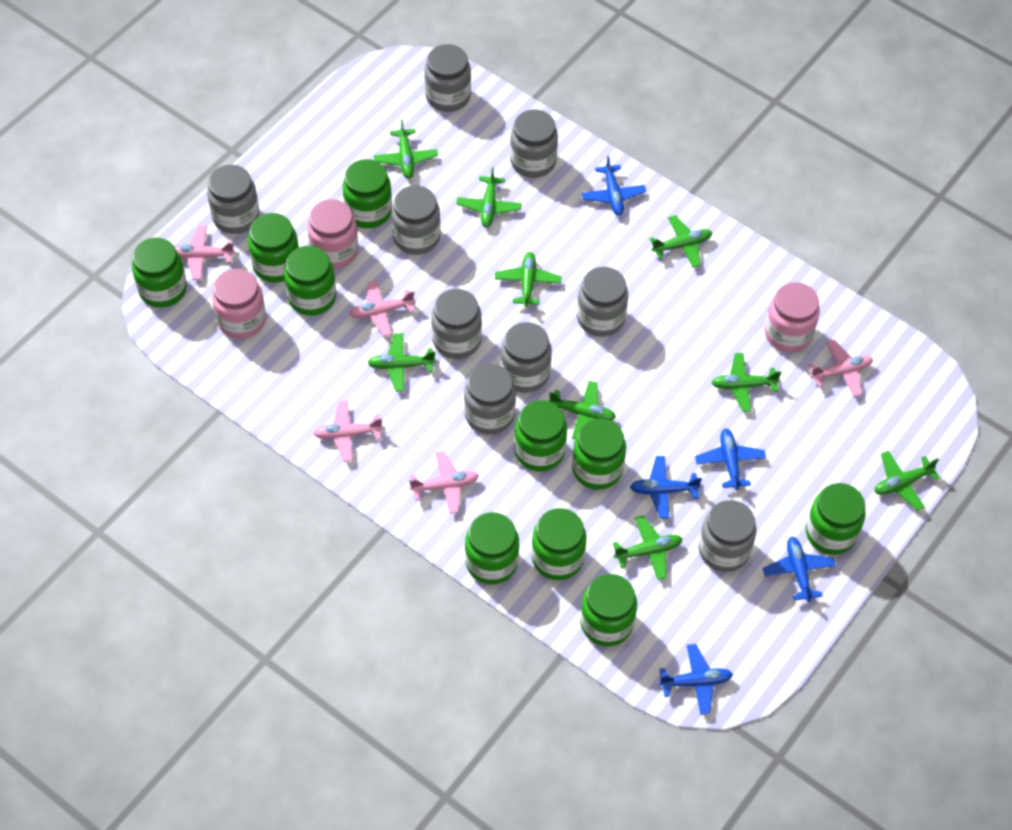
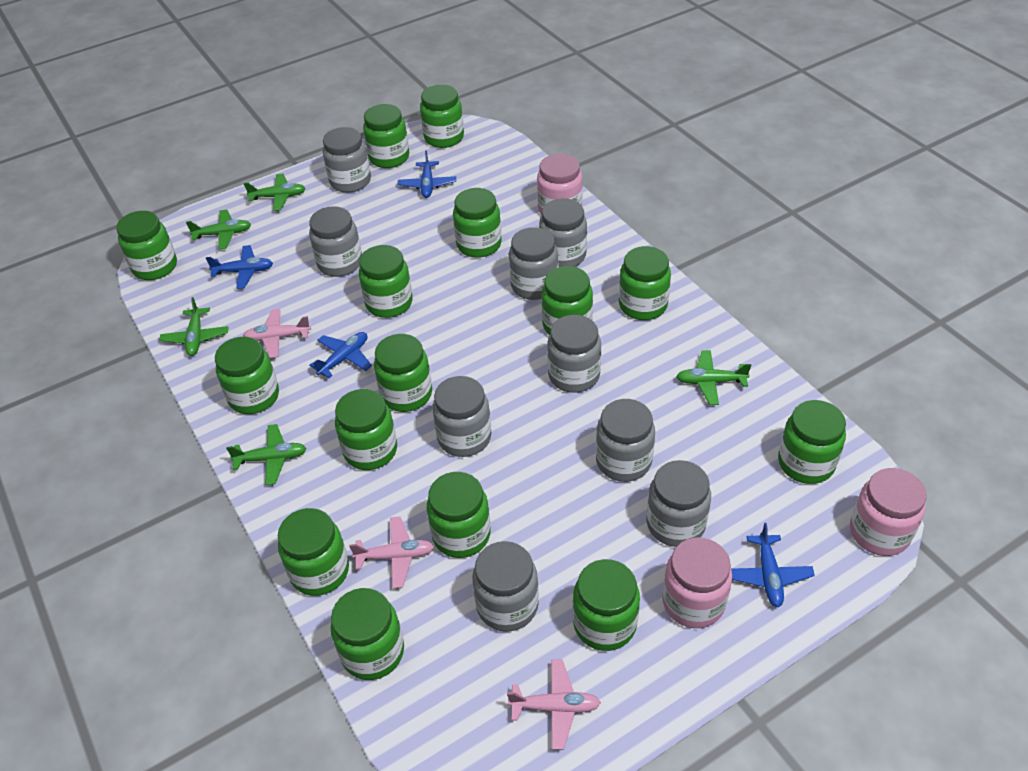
blue plane: [581,156,646,216] [630,456,702,519] [659,644,733,715] [695,428,766,490] [763,537,836,602] = 5 -> [206,245,273,289] [309,332,372,378] [398,150,456,198] [731,523,815,607] = 4
green jar: [132,238,187,308] [248,213,299,283] [284,246,336,316] [343,159,392,228] [465,512,519,584] [514,400,567,471] [531,508,587,580] [572,418,626,490] [580,574,637,646] [806,483,866,555] = 10 -> [116,211,177,280] [215,337,279,414] [278,508,349,596] [331,588,404,680] [335,389,397,470] [359,245,413,318] [363,104,409,168] [374,334,432,412] [420,85,464,148] [427,472,491,558] [453,188,502,258] [541,266,593,335] [573,559,640,651] [619,246,671,320] [778,400,846,484] = 15
green plane: [367,333,436,392] [374,119,438,179] [456,167,522,227] [495,252,562,307] [549,381,616,439] [613,515,682,580] [650,215,712,268] [711,353,782,412] [874,451,940,511] = 9 -> [159,297,228,356] [186,210,251,250] [226,424,307,485] [244,174,306,211] [676,350,751,405] = 5
pink plane: [174,226,235,280] [313,400,383,462] [349,280,415,336] [409,451,479,514] [808,339,873,397] = 5 -> [243,309,311,358] [349,517,435,589] [507,660,601,750] = 3

